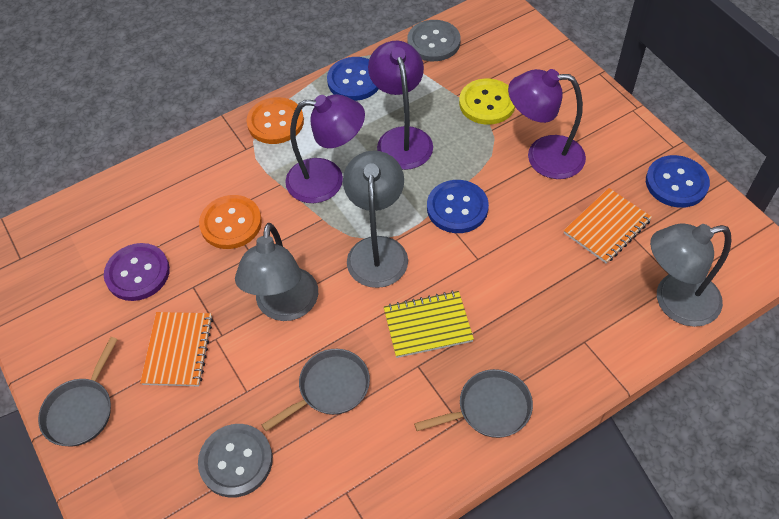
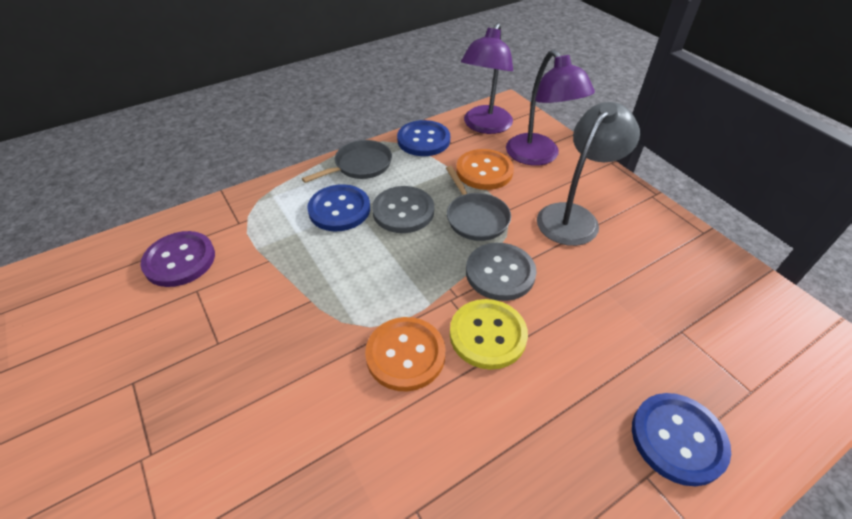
grey lamp: [235,223,318,321] [343,150,408,288] [650,223,732,327] = 3 -> [537,102,640,246] = 1
grey pan: [38,337,118,447] [262,349,370,431] [414,369,533,438] = 3 -> [302,140,392,183] [446,166,511,241] = 2
orange notebook: [140,312,213,386] [564,188,652,263] = 2 -> none = 0
purple lamp: [285,94,365,203] [368,41,433,170] [508,69,586,179] = 3 -> [461,23,513,134] [506,50,595,166] = 2
yellow notebook: [384,291,474,358] = 1 -> none = 0

